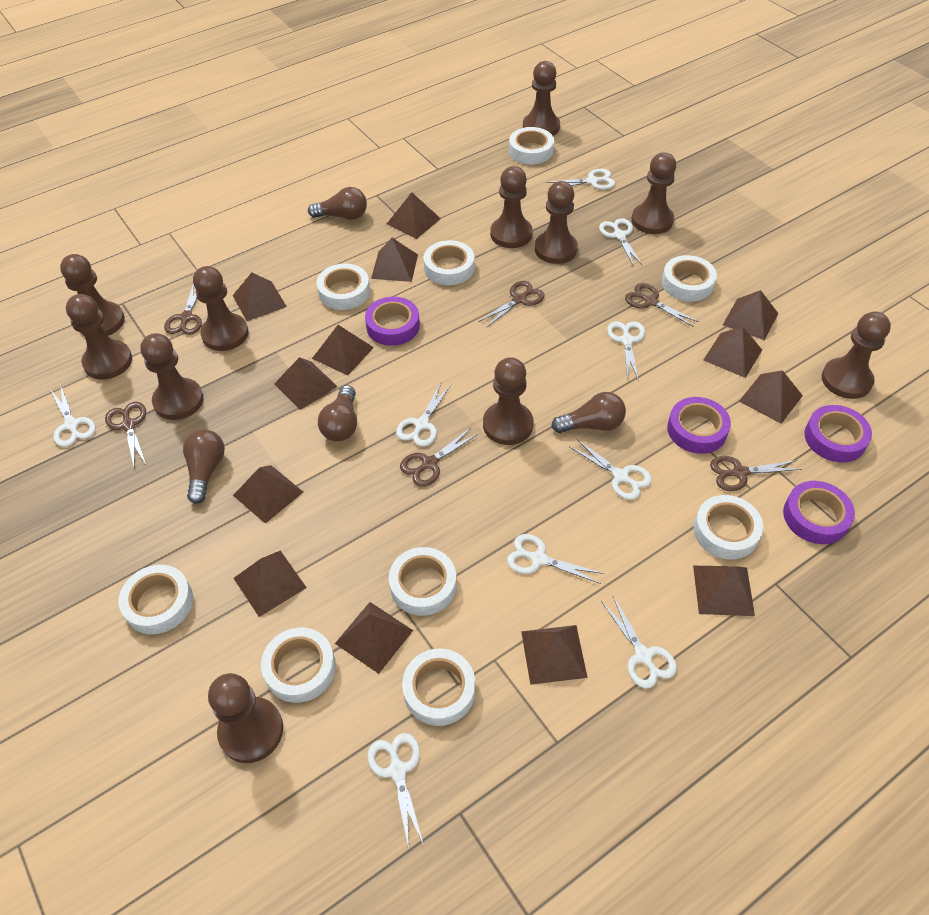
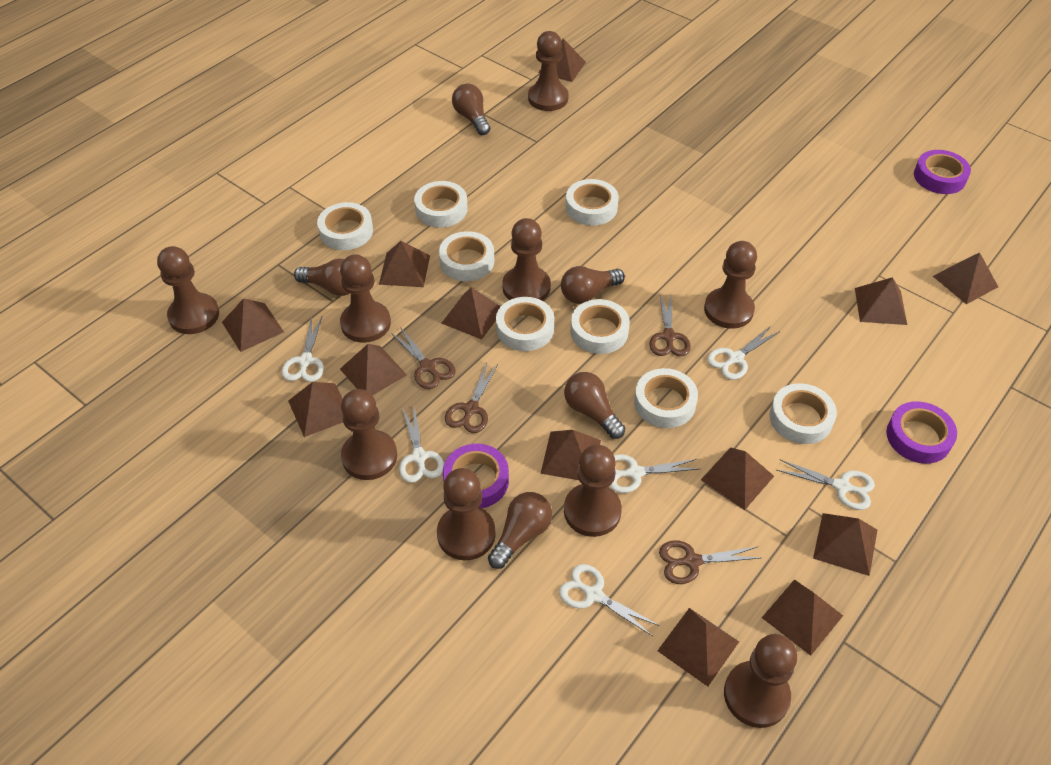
brown light bulb: [183,429,225,504] [308,187,367,220] [318,385,357,442] [551,392,626,433] = 4 -> [294,259,350,296] [452,84,490,135] [488,492,552,569] [561,266,625,304] [564,372,625,439] = 5
brown pawn: [60,254,125,336] [66,294,132,379] [140,333,203,420] [193,266,248,351] [208,673,283,763] [483,357,534,445] [490,166,533,248] [523,61,560,136] [535,181,578,264] [631,152,676,234] [821,312,891,399] = 11 -> [157,246,219,334] [340,254,391,343] [341,389,397,480] [437,468,496,560] [502,218,551,301] [528,31,568,111] [564,445,622,537] [704,241,757,329] [724,634,797,728] = 9
brown scissors: [105,402,146,466] [164,284,202,335] [400,428,479,487] [479,281,545,328] [625,283,699,327] [710,456,802,491] = 6 -> [391,327,456,389] [445,363,498,433] [649,295,691,356] [659,540,760,584] = 4
purple tape: [365,297,420,346] [667,397,731,454] [783,481,855,544] [805,405,872,462] = 4 -> [443,444,509,508] [886,401,957,464] [914,150,971,194] = 3
white scissors: [50,384,96,447] [367,733,424,849] [396,383,451,447] [507,534,604,584] [546,169,615,190] [570,439,652,500] [599,218,643,267] [601,595,677,688] [607,322,645,381] = 9 -> [282,316,324,382] [399,405,444,483] [559,564,660,636] [609,454,700,493] [707,326,780,380] [777,459,875,510] = 6
white tape: [119,565,193,634] [261,628,336,703] [317,264,370,310] [389,547,457,616] [402,649,475,726] [424,240,474,285] [509,127,554,164] [662,255,717,302] [693,495,763,560] = 9 -> [317,202,373,250] [414,181,468,227] [439,231,494,281] [496,297,554,351] [566,179,619,226] [570,299,630,354] [634,368,698,428] [770,383,837,444] = 8

